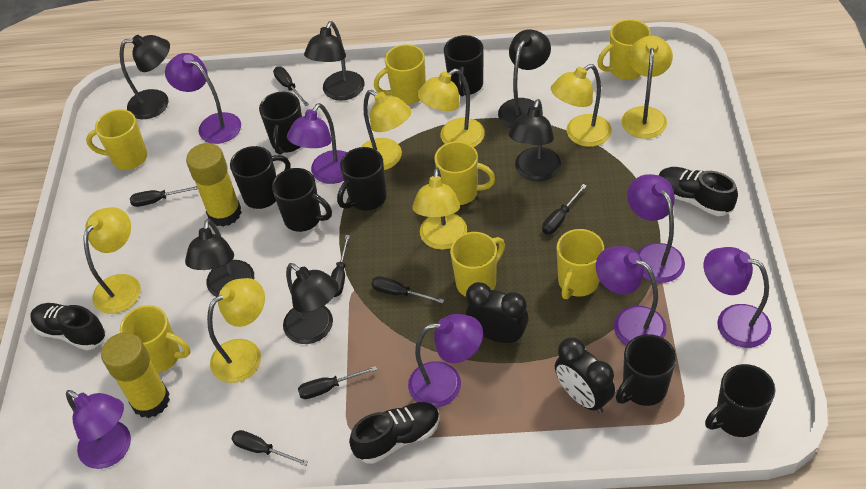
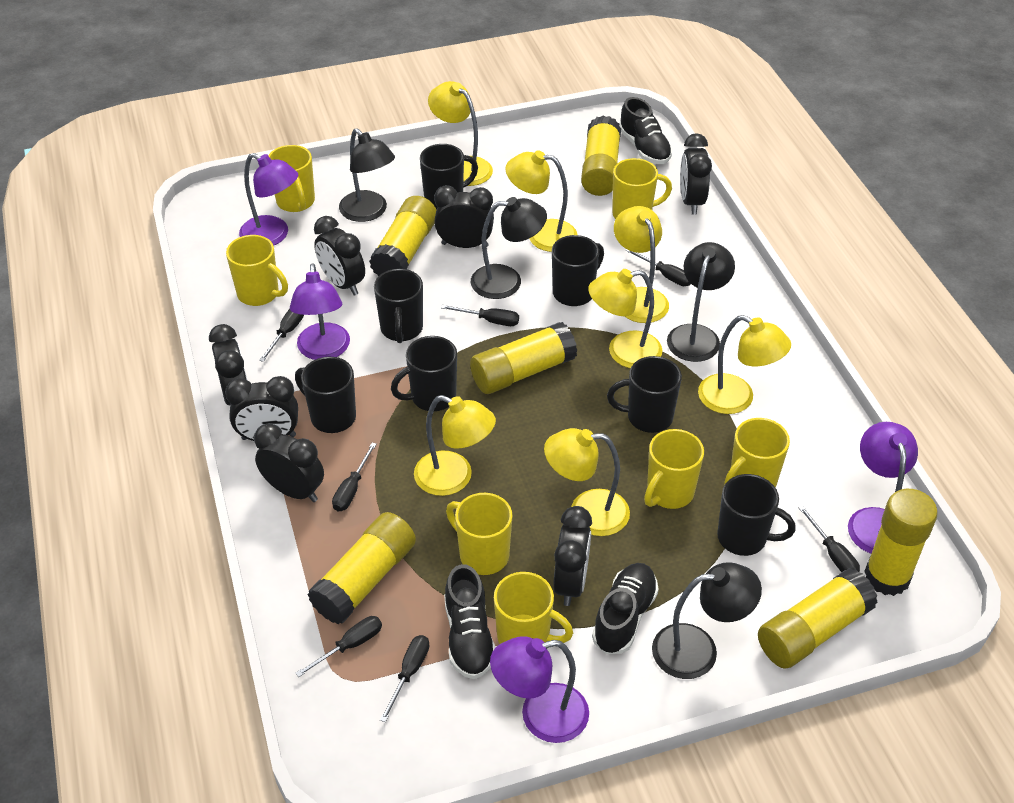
black clock: [466,282,529,344] [555,337,615,414] = 2 -> [209,324,247,405] [225,376,298,441] [254,423,324,502] [314,216,365,295] [434,185,494,248] [553,506,592,606] [680,133,712,215] = 7
black lamp: [120,35,170,119] [185,219,254,297] [283,263,339,344] [304,21,364,101] [498,29,551,128] [508,99,561,181] = 6 -> [339,128,395,222] [471,197,547,299] [652,562,762,679] [667,242,735,362] = 4
purple lamp: [66,390,131,469] [165,53,241,144] [287,103,347,184] [408,314,483,408] [596,246,667,345] [627,174,685,283] [704,247,772,348] = 7 -> [239,153,298,245] [290,263,350,360] [490,636,589,743] [848,422,918,554] = 4
yellow glue stick: [101,332,170,418] [186,143,242,227] = 2 -> [307,512,416,624] [369,196,436,276] [470,322,577,394] [581,116,621,196] [758,568,878,669] [864,489,938,596] = 6

